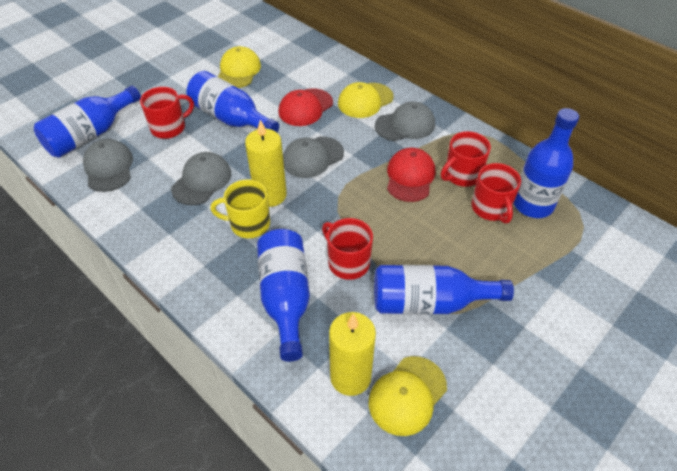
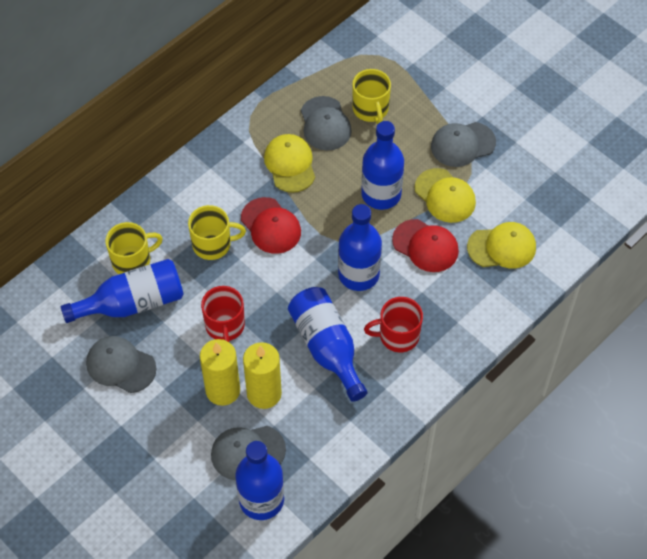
red mug: [140,87,194,139] [322,218,373,280] [441,131,491,187] [472,163,521,223] = 4 -> [201,286,245,343] [364,297,423,352] = 2
yellow mug: [210,180,270,238] = 1 -> [105,222,163,274] [188,205,246,260] [352,69,391,125] = 3

